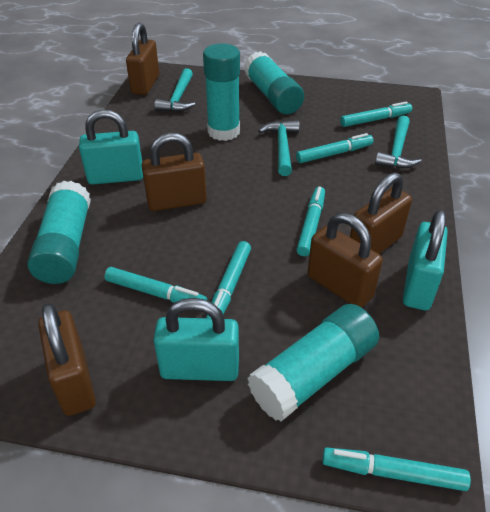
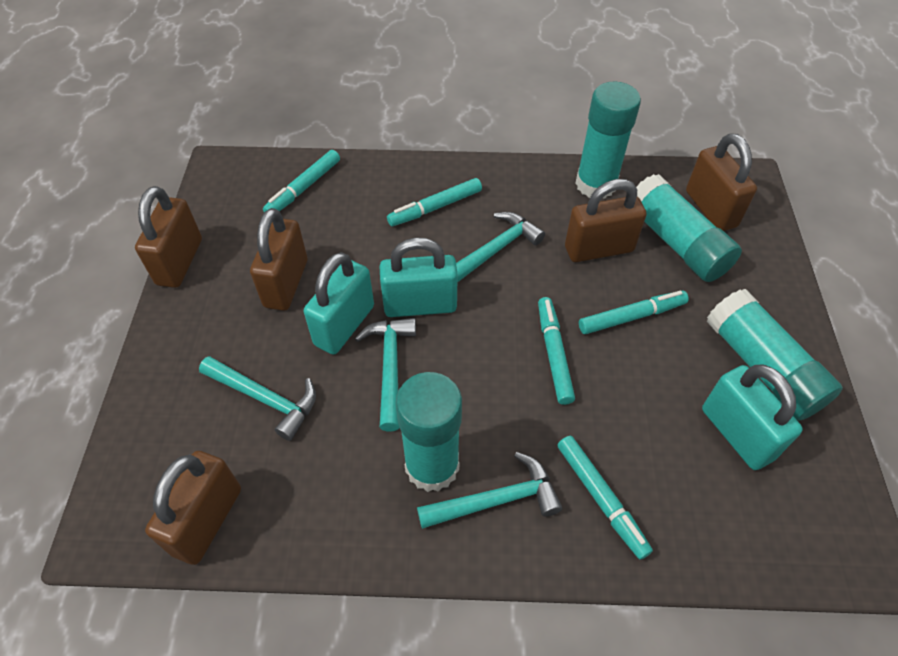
turquoise hammer: [155,68,195,112] [258,120,299,176] [375,116,421,168] = 3 -> [199,356,316,441] [355,318,416,432] [417,452,562,529] [456,212,545,283] = 4
turquoise marker: [104,267,207,303] [206,241,251,318] [296,133,374,163] [296,187,325,256] [322,448,471,491] [340,101,412,127] = 6 -> [263,150,340,212] [387,178,482,226] [538,297,575,405] [557,436,653,560] [579,291,689,334] = 5

